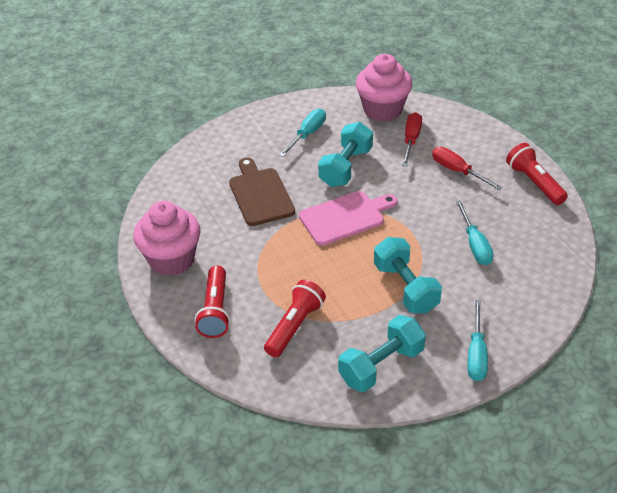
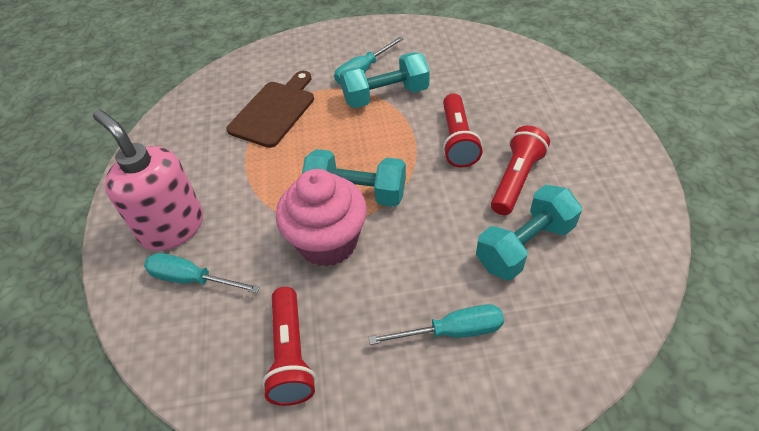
pink cupcake: [133,201,200,276] [356,54,412,121] = 2 -> [276,169,367,267] = 1
pink cutting board: [299,191,398,246] = 1 -> none = 0
pink soap dispenser: none = 0 -> [93,109,203,251] = 1
red screwdriver: [402,112,422,166] [432,147,502,190] = 2 -> none = 0

